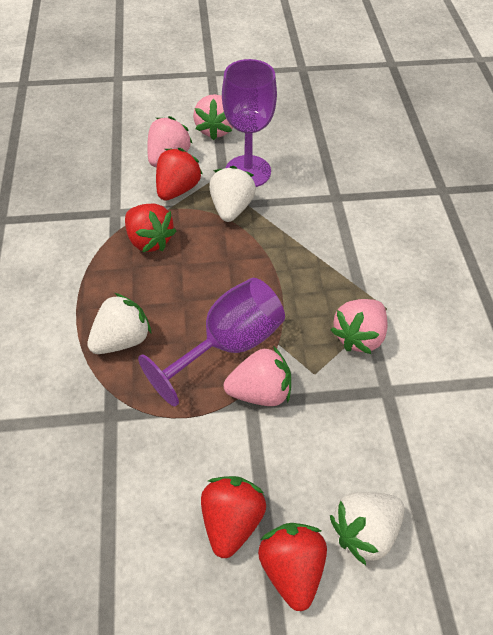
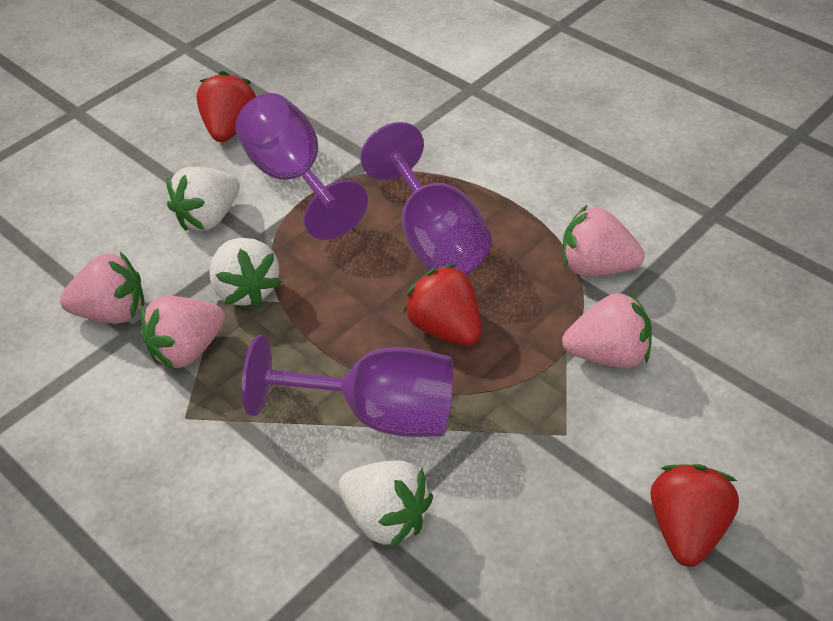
purple goblet: [138,278,285,406] [222,59,277,187] = 2 -> [235,93,368,240] [242,335,453,437] [360,122,492,275] = 3
red strawberry: [125,203,176,252] [156,148,203,201] [201,476,266,558] [258,523,327,611] = 4 -> [196,71,256,142] [403,264,482,346] [650,464,739,567] = 3

